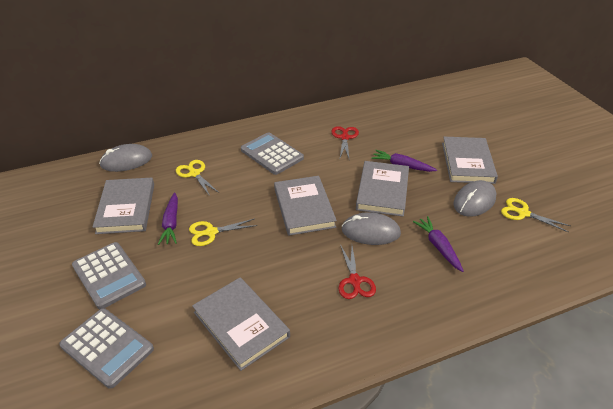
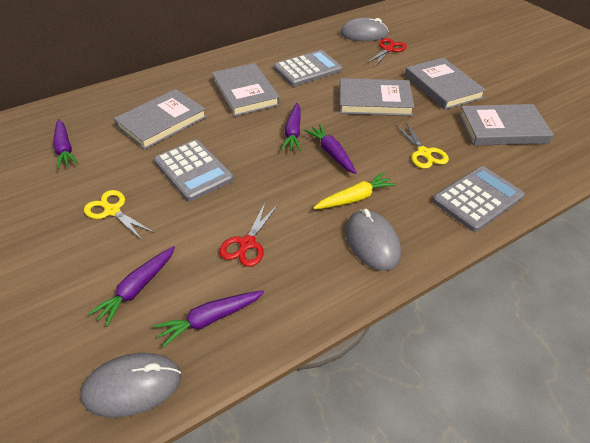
purple carrot: [158,193,178,245] [371,150,437,172] [413,216,464,272] = 3 -> [53,119,78,169] [88,246,175,327] [154,290,264,347] [281,103,301,151] [304,125,357,174] = 5
yellow carrot: none = 0 -> [313,172,396,209] = 1
yellow scissors: [176,160,219,196] [189,218,257,246] [501,198,570,232] = 3 -> [84,190,154,240] [395,122,449,169] = 2

